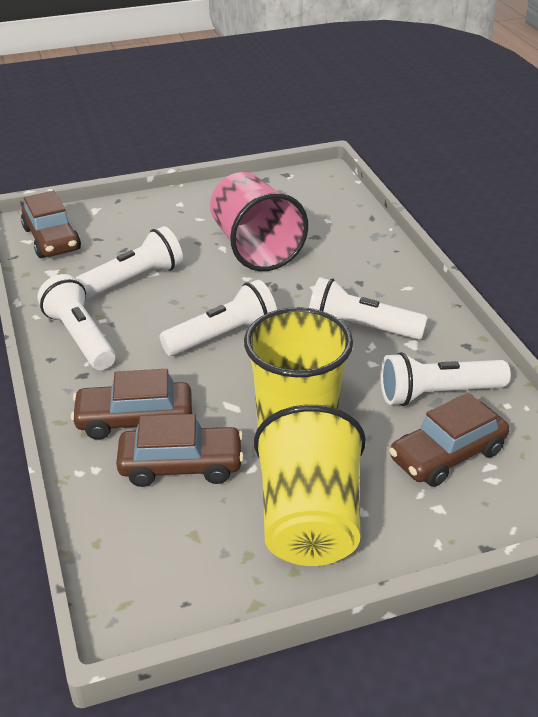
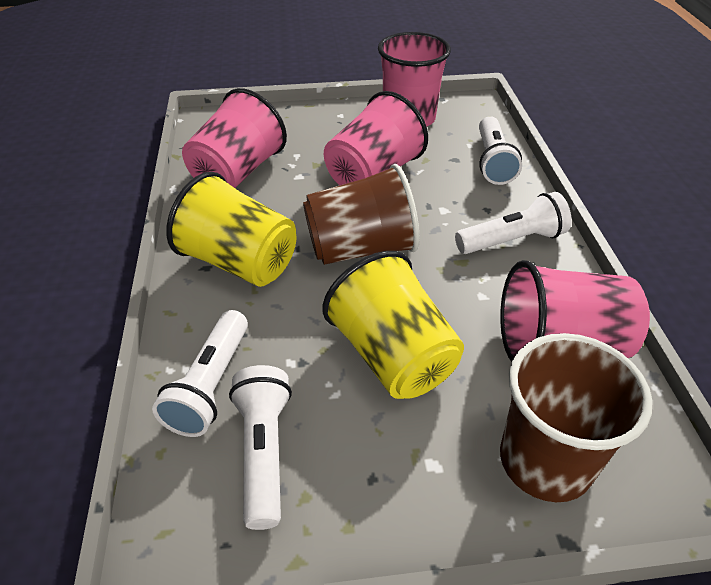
brown car: [21,191,81,258] [71,369,192,440] [116,414,244,487] [389,393,509,487] = 4 -> none = 0
brown cup: none = 0 -> [303,164,420,265] [500,333,653,502] = 2
pink cup: [210,172,308,271] = 1 -> [182,88,287,188] [324,91,428,185] [378,32,451,127] [500,260,650,362] = 4
white flashlight: [37,274,116,370] [76,226,183,299] [160,280,277,356] [309,277,428,340] [380,352,511,406] = 5 -> [152,310,248,437] [229,365,292,530] [455,192,571,254] [479,116,522,185] = 4

